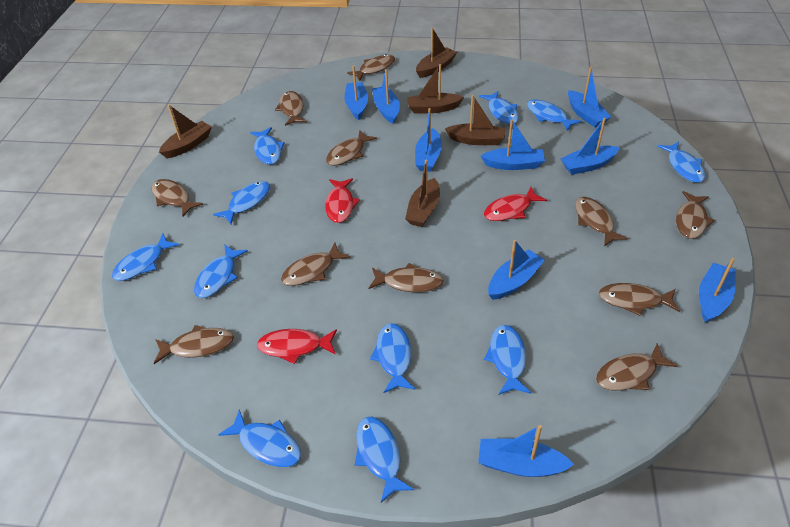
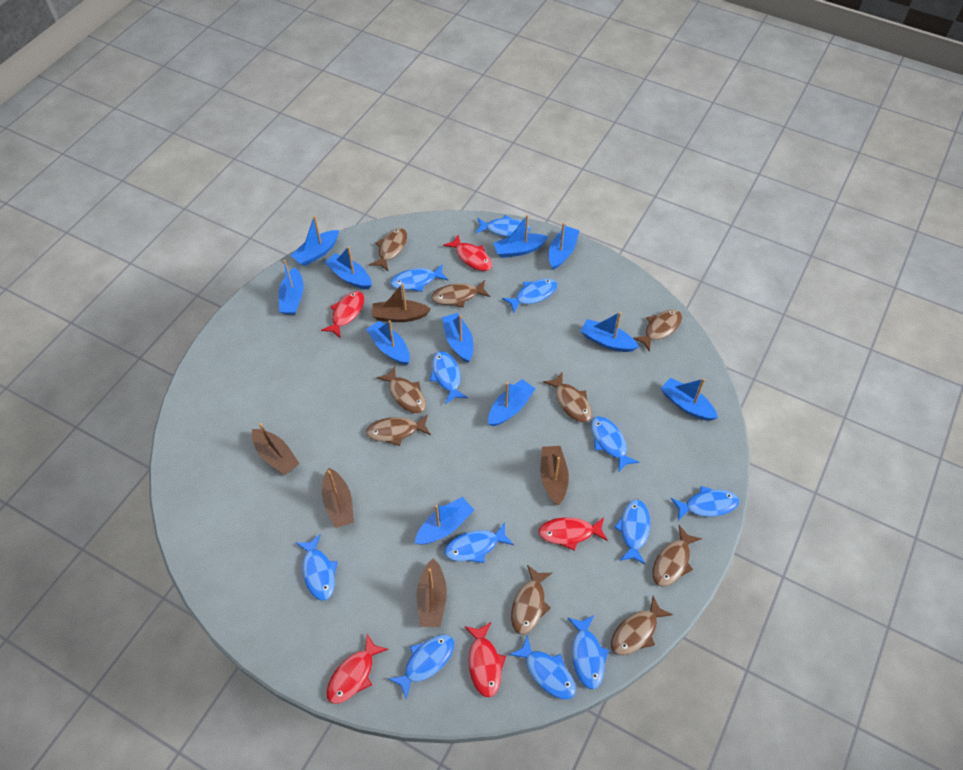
blue boat: [344,65,368,120] [372,69,400,124] [415,108,442,172] [478,425,574,477] [481,119,545,170] [488,240,545,300] [560,118,620,175] [568,67,611,127] [699,258,736,323] = 9 -> [279,260,304,315] [291,216,339,266] [324,246,372,289] [366,320,410,365] [415,497,474,545] [442,313,473,363] [488,379,536,426] [494,215,548,258] [549,223,580,270] [581,312,639,352] [660,377,718,421] = 11
blue fish: [112,233,179,281] [194,244,248,298] [213,181,270,224] [218,410,301,467] [250,127,285,165] [355,417,414,503] [370,323,415,393] [479,91,519,125] [484,325,531,395] [527,100,582,131] [657,142,705,183] = 11 -> [295,534,338,601] [388,635,454,699] [390,264,448,292] [430,351,468,404] [444,523,514,563] [475,215,531,237] [502,279,557,314] [509,635,576,700] [568,615,609,689] [591,416,639,472] [614,499,650,565] [671,486,739,521] = 12
brown fish: [151,179,203,217] [154,325,234,364] [275,91,307,126] [281,243,350,286] [326,130,377,166] [347,54,395,81] [369,263,444,292] [575,197,628,247] [596,343,677,391] [599,283,680,316] [676,191,715,239] = 11 -> [366,414,431,446] [369,228,407,272] [376,366,426,413] [431,280,490,308] [511,565,552,634] [543,373,592,422] [611,596,673,655] [633,309,682,352] [652,525,702,587] = 9
red fish: [257,329,337,364] [325,178,360,223] [484,187,547,221] = 3 -> [321,291,364,338] [327,634,389,704] [443,235,492,271] [464,622,506,697] [538,517,608,551] = 5

